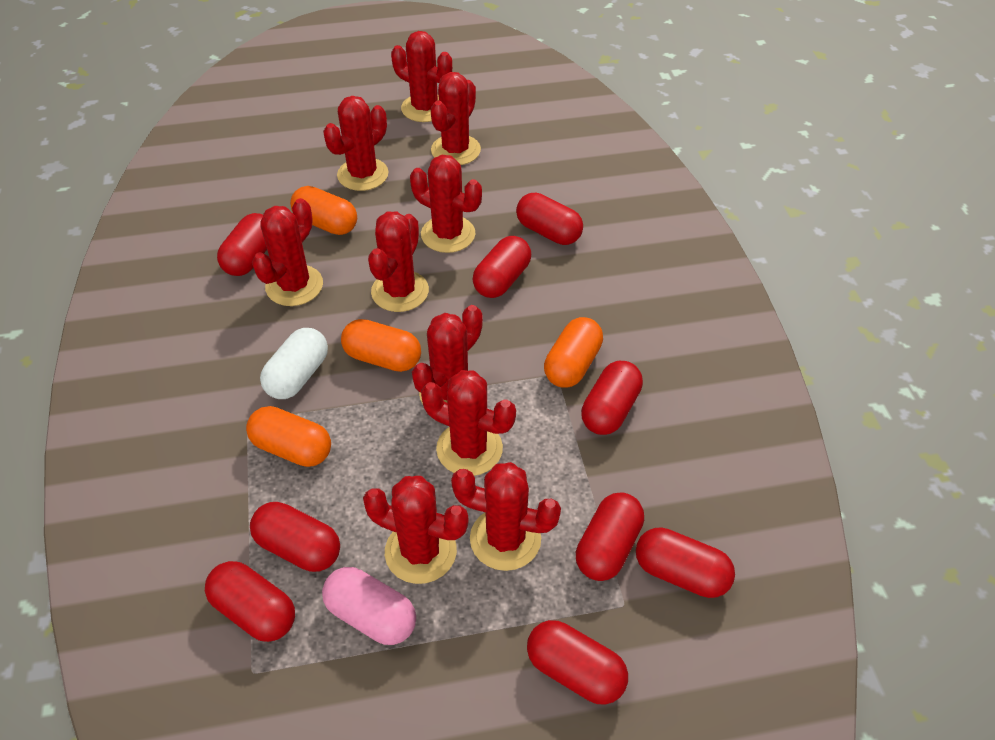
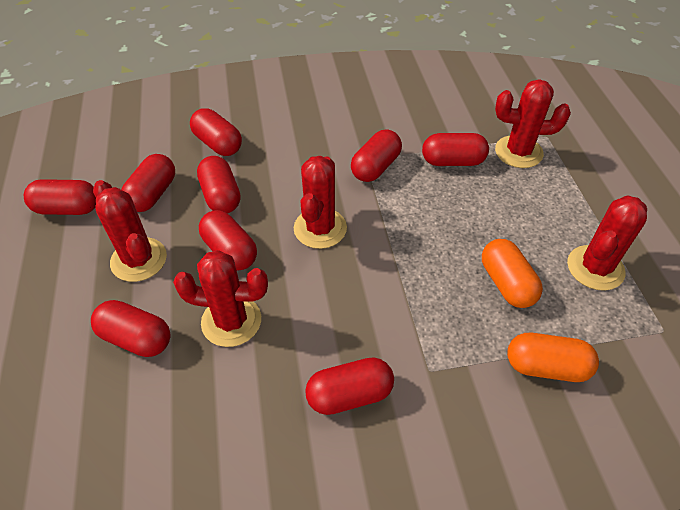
orange capsule: [246,406,331,467] [290,186,357,235] [341,319,421,372] [544,317,603,388] = 4 -> [482,239,543,308] [507,333,599,382] = 2
pink capsule: [322,567,416,645] = 1 -> none = 0
red cactus: [252,198,323,306] [323,96,389,191] [363,476,469,584] [368,211,429,312] [391,31,452,122] [410,155,482,253] [412,305,483,404] [421,370,516,476] [431,72,481,165] [451,462,561,571] = 10 -> [93,180,167,282] [173,250,268,347] [294,156,347,249] [495,79,571,168] [567,195,647,291] = 5
white capsule: [260,328,328,399] = 1 -> none = 0

